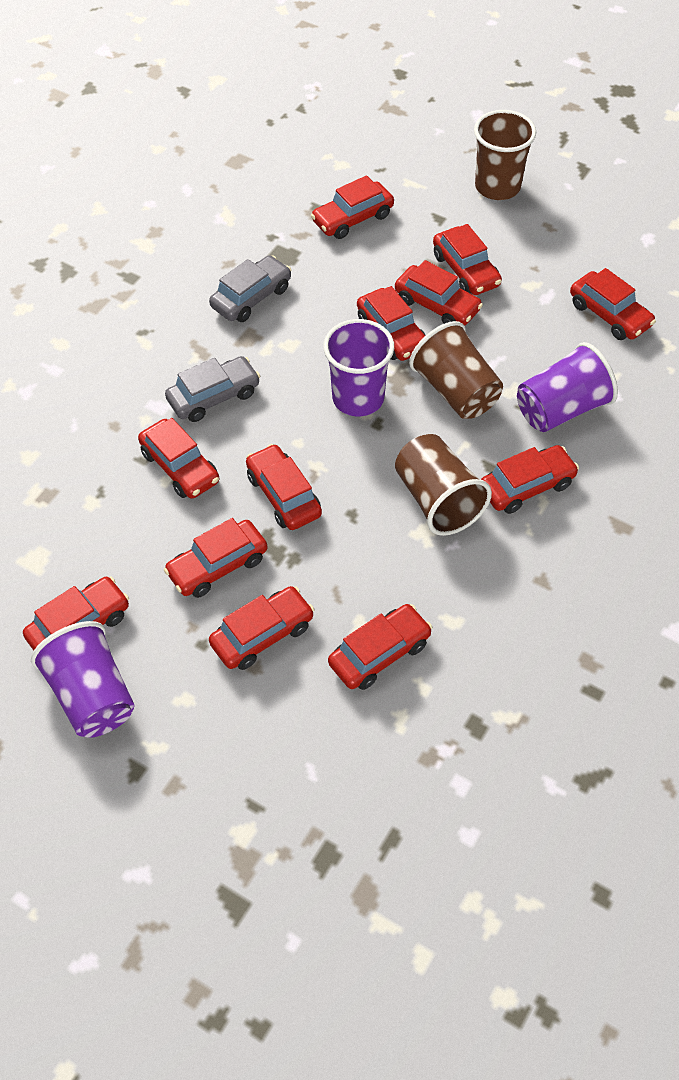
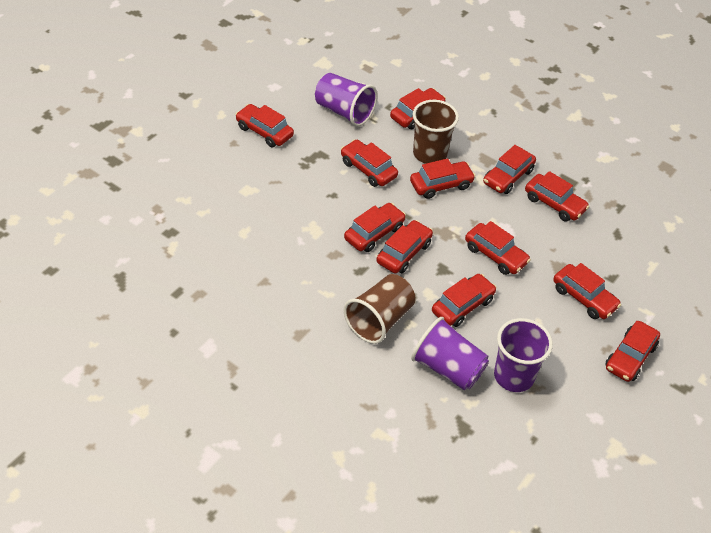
brown cup: [395,434,492,536] [409,321,503,419] [474,110,536,200] = 3 -> [344,274,416,344] [413,100,459,164] = 2
grey car: [165,356,260,422] [209,255,292,322] = 2 -> none = 0

